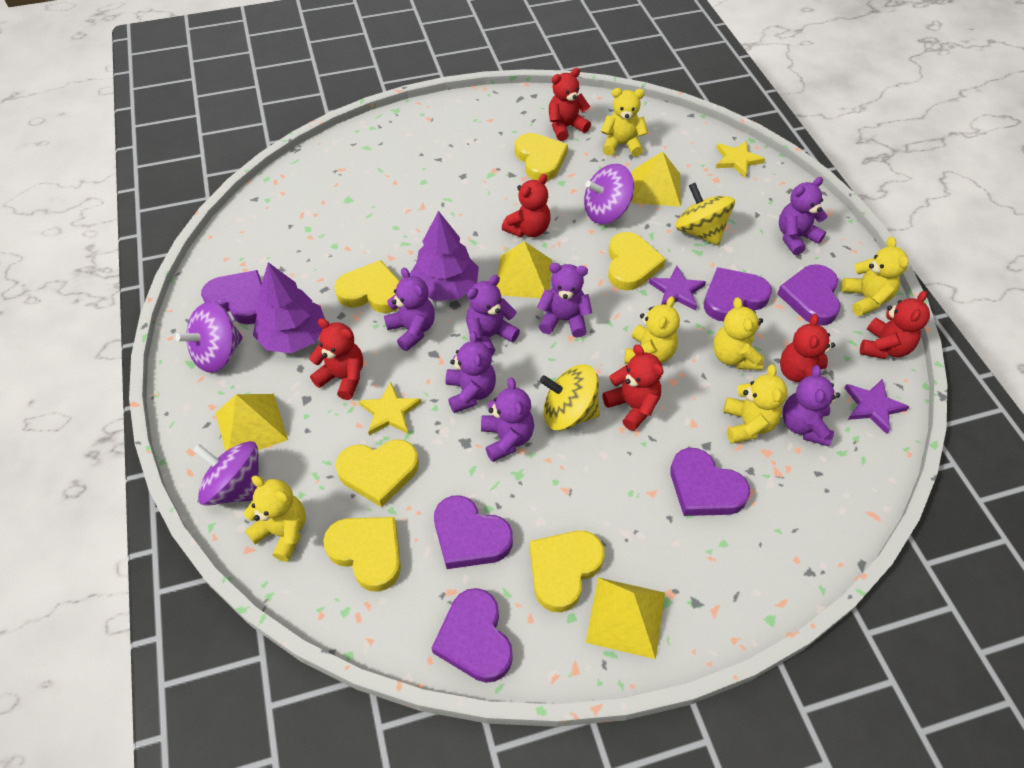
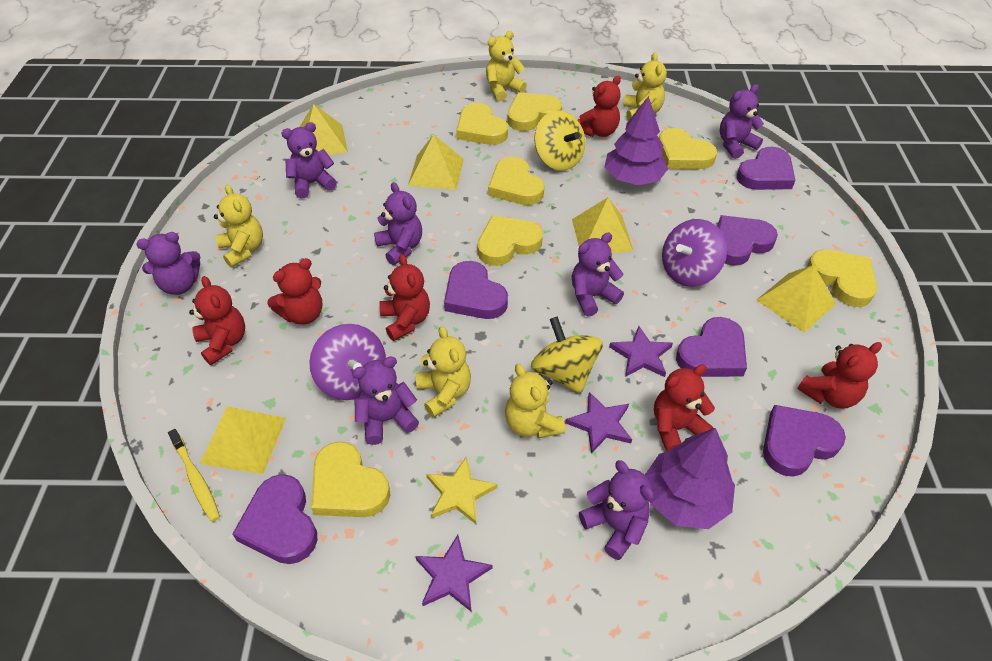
purple spinning top: [175,302,243,373] [193,441,260,506] [584,164,634,224] = 3 -> [309,324,386,400] [662,219,727,287] = 2
purple star: [649,266,706,311] [845,379,909,434] = 2 -> [416,535,492,611] [565,392,632,453] [609,326,673,377] = 3
yellow heart: [323,517,401,592] [334,260,400,313] [336,439,419,507] [515,133,568,181] [530,531,605,612] [608,232,666,290] = 6 -> [311,441,390,517] [456,103,508,145] [477,215,543,266] [488,157,545,205] [508,92,562,131] [659,128,717,169] [807,250,877,307] = 7
yellow pyramid: [216,394,288,452] [496,241,552,298] [586,578,665,659] [631,152,681,207] = 4 -> [200,406,286,474] [300,104,348,155] [408,134,464,190] [572,197,633,253] [756,265,836,333] = 5
yellow star: [359,382,422,436] [716,141,765,178] = 2 -> [426,456,497,524] = 1
yellow teddy bear: [244,476,306,562] [601,88,648,157] [624,296,680,364] [713,297,764,370] [723,364,787,444] [841,237,909,316] = 6 -> [214,185,263,268] [415,326,471,418] [486,31,527,101] [505,364,565,438] [623,53,667,121] = 5
yellow toothbrush: none = 0 -> [168,429,220,522] = 1

